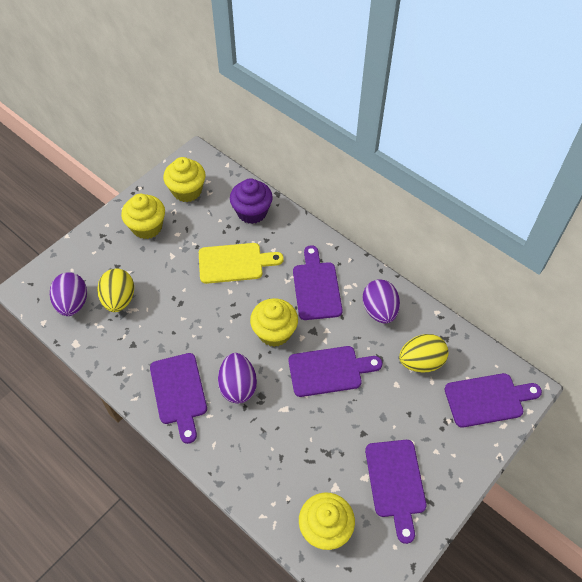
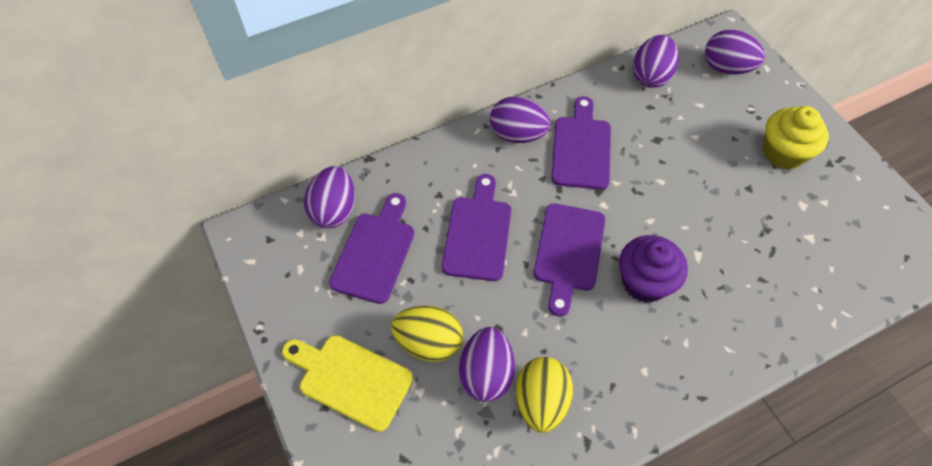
purple cutting board: [150,353,207,444] [288,346,382,397] [293,245,343,320] [365,440,427,544] [445,373,542,428] = 5 -> [329,193,414,304] [442,174,511,281] [533,203,605,317] [551,96,611,190] = 4
purple egg: [50,272,87,316] [218,353,257,404] [363,279,400,324] = 3 -> [304,166,355,228] [459,327,515,402] [490,96,551,143] [633,35,679,88] [705,30,765,75] = 5
yellow cupcake: [121,194,165,239] [163,157,206,202] [250,298,298,347] [299,492,355,550] = 4 -> [763,106,829,169] = 1

